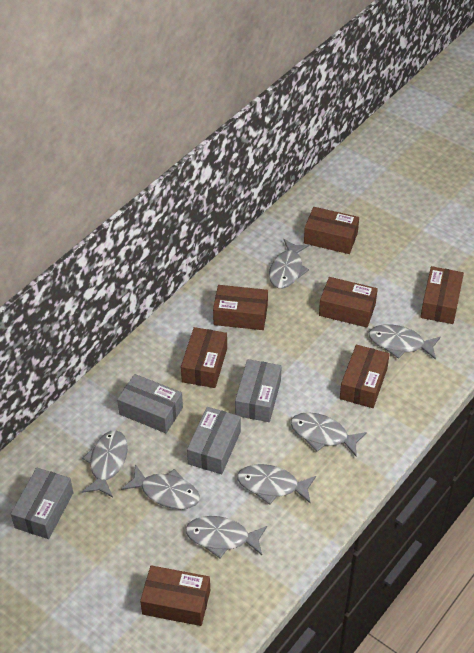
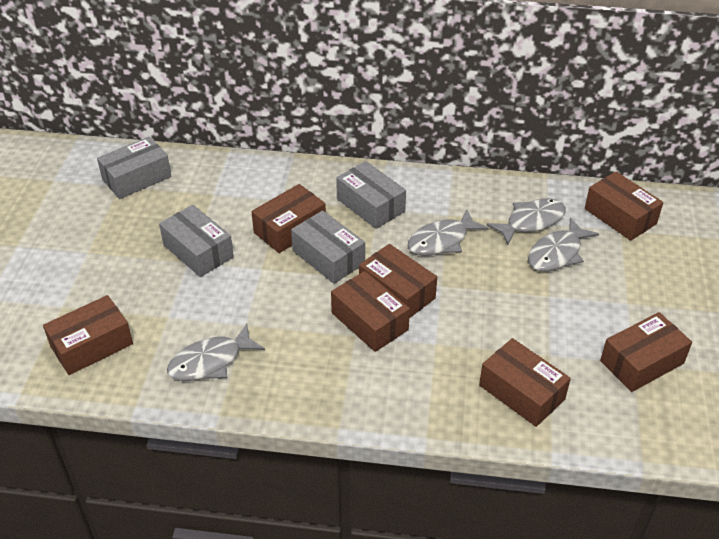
grey fish: [82,430,128,497] [121,464,200,509] [186,516,267,558] [237,464,316,505] [269,239,309,288] [291,412,367,456] [369,324,441,360] = 7 -> [167,323,265,381] [408,210,489,256] [486,198,566,245] [528,218,599,272] = 4

